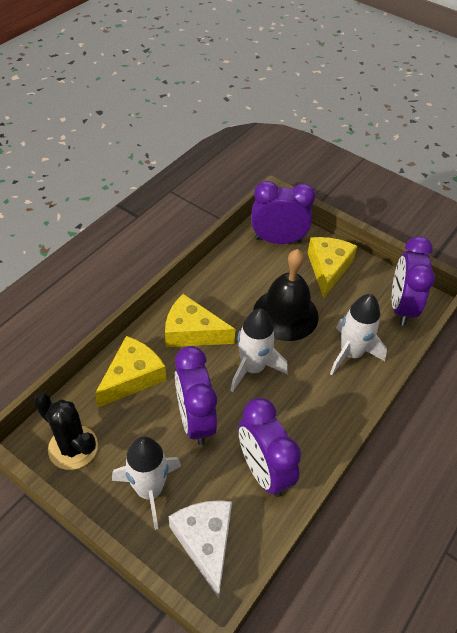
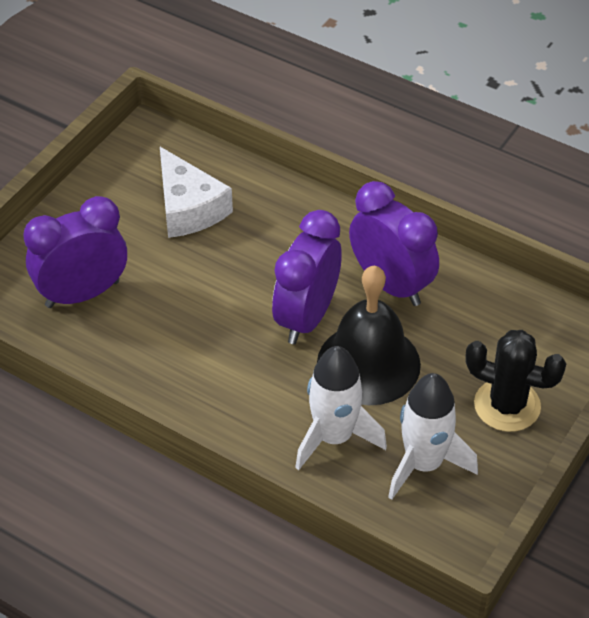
purple clock: [175,346,217,446] [238,398,301,497] [251,181,316,244] [392,236,435,326] = 4 -> [23,196,127,308] [272,210,342,344] [349,181,439,306] = 3
white rocket: [112,437,181,530] [230,309,288,392] [330,294,387,375] = 3 -> [295,346,387,470] [388,373,478,500] = 2
yellow cheese: [95,336,166,407] [165,294,236,347] [308,237,357,299] = 3 -> none = 0

